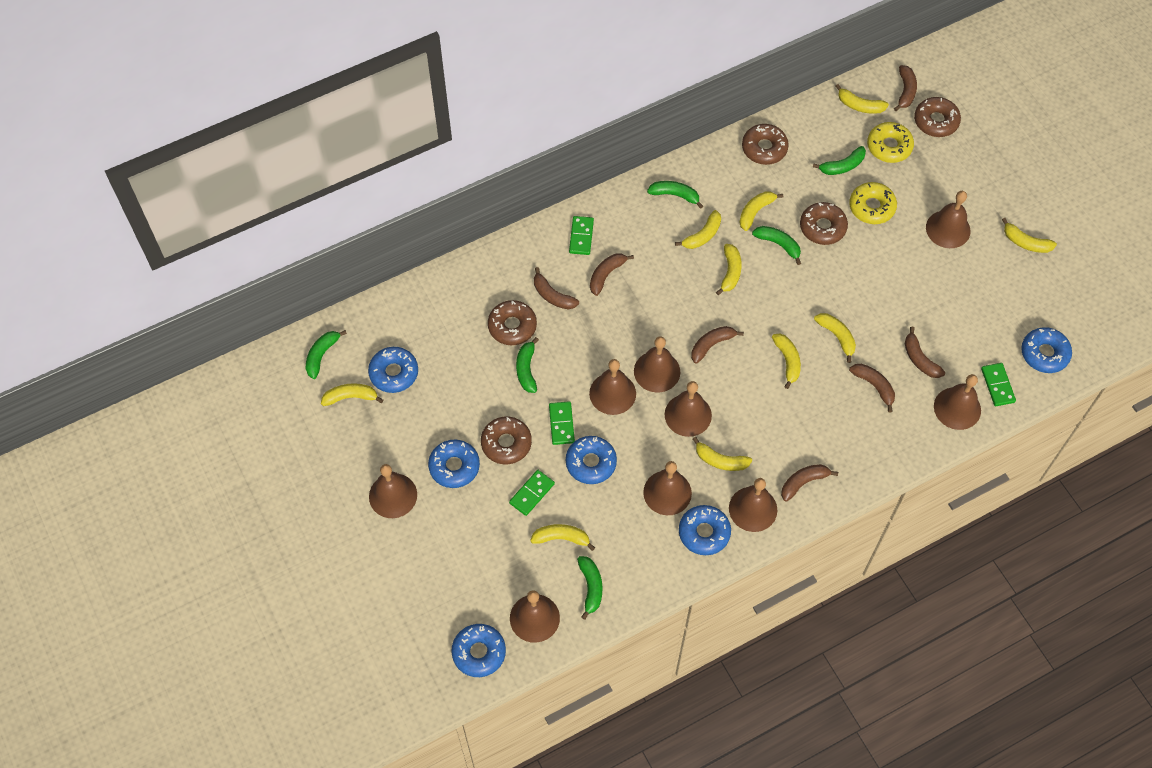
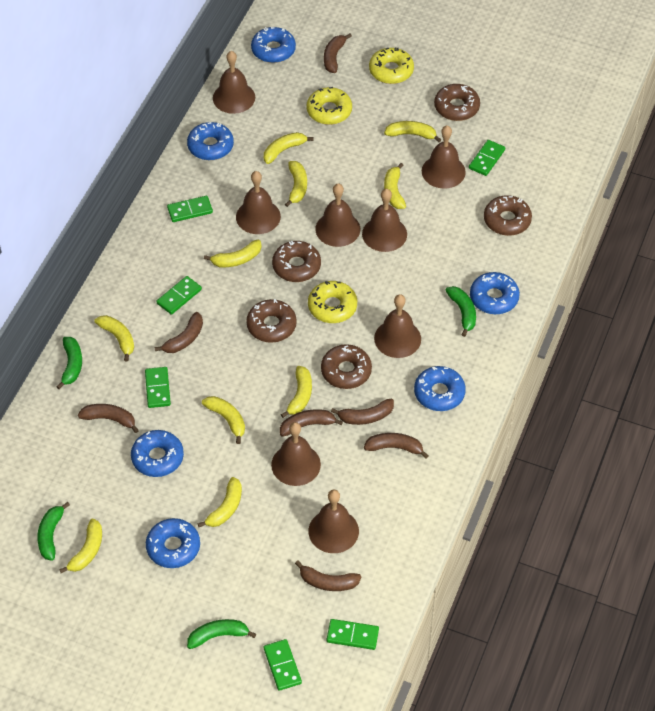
brown bell: [369,464,417,518] [510,590,560,643] [589,359,636,415] [634,336,680,393] [643,461,692,515] [665,381,712,437] [729,478,777,532] [926,191,971,248] [934,374,981,430] = 9 -> [213,51,255,114] [236,171,281,234] [271,422,321,486] [309,490,359,553] [315,184,360,247] [362,189,407,252] [374,294,421,358] [422,125,466,189] = 8
green banana: [306,330,347,379] [516,337,539,393] [577,556,603,620] [647,181,703,209] [752,226,801,265] [813,146,866,175] = 6 -> [37,502,70,561] [56,337,82,389] [187,619,256,649] [445,286,476,337] = 4
green domino: [509,470,555,516] [549,401,575,445] [569,216,594,255] [981,363,1016,406] = 4 -> [145,367,171,408] [156,276,202,315] [167,196,213,222] [264,639,302,691] [327,619,379,650] [469,140,505,176] = 6
yellow donut: [849,182,897,224] [867,122,914,163] = 2 -> [307,87,352,125] [308,281,357,323] [369,47,414,84] = 3

